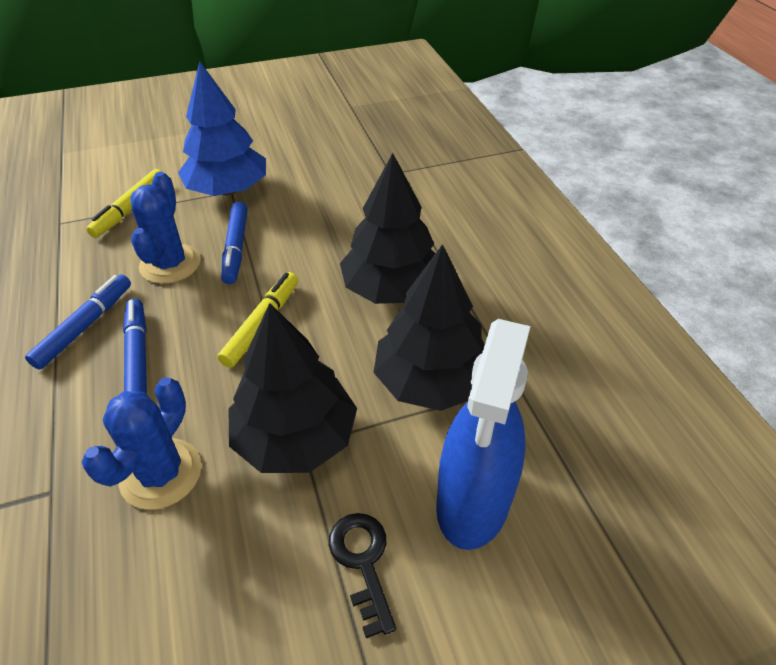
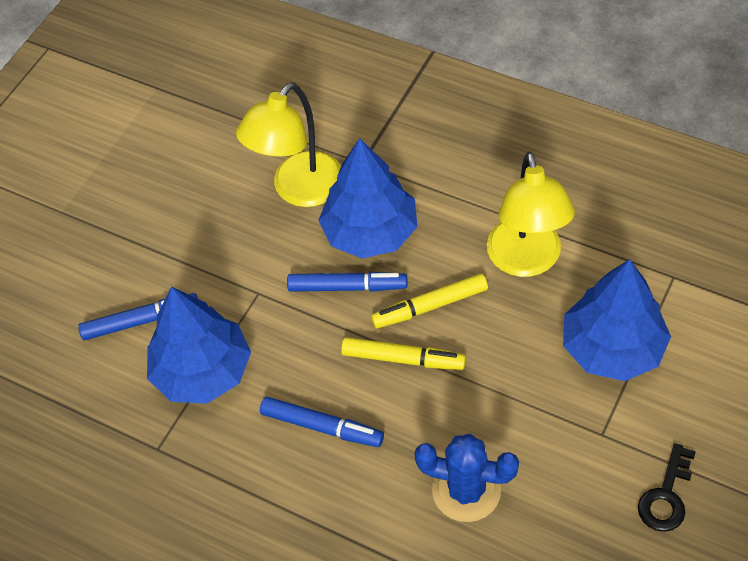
black tree: [228,303,357,473] [340,153,436,304] [374,244,485,411] = 3 -> none = 0
blue cactus: [82,377,201,510] [130,172,201,284] = 2 -> [414,434,519,522] = 1
blue spray bottle: [436,319,531,550] = 1 -> none = 0
blue tree: [178,61,266,196] = 1 -> [147,287,251,404] [318,138,417,259] [563,259,671,381] = 3
yellow lamp: none = 0 -> [236,82,341,207] [487,152,575,277] = 2

